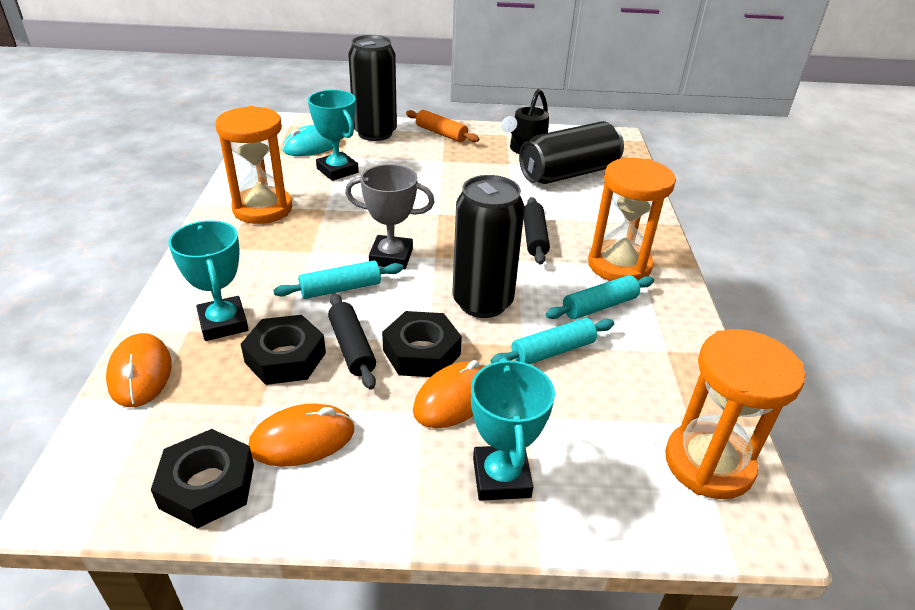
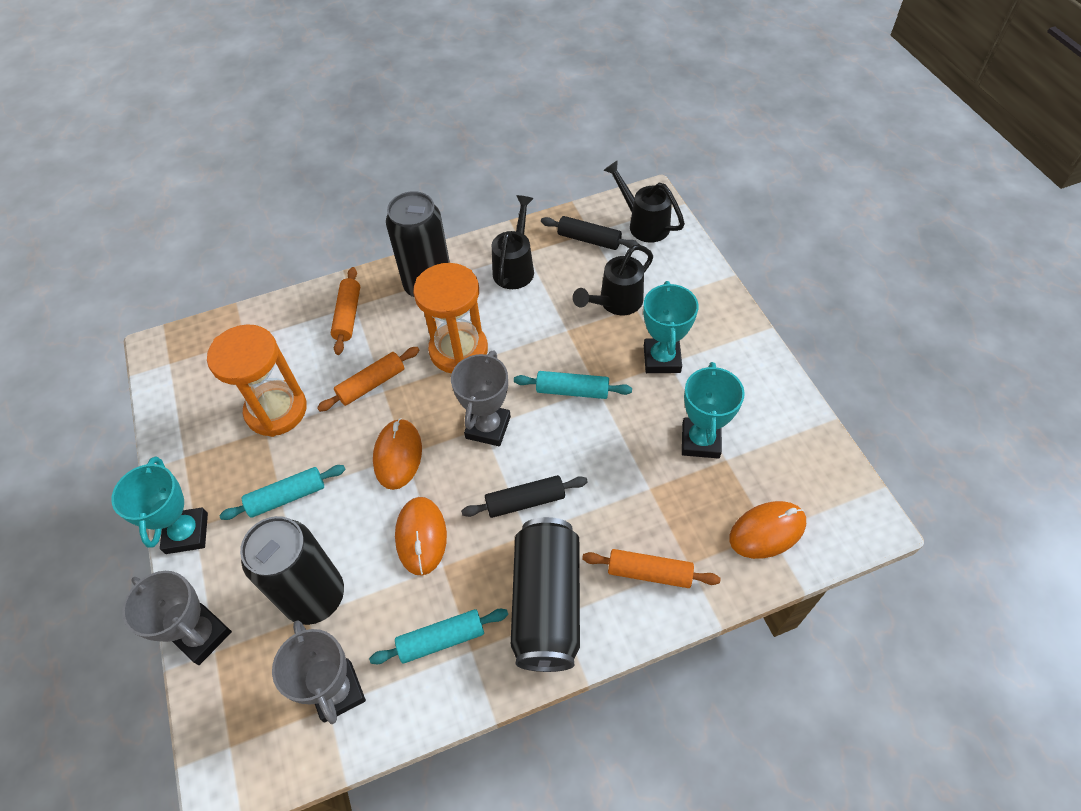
black nut: [151,429,254,529] [241,315,326,385] [382,311,462,377] = 3 -> none = 0
black watering can: [501,89,549,154] = 1 -> [492,195,534,289] [573,245,653,315] [603,160,685,243] = 3
grey trophy: [345,164,435,269] = 1 -> [122,571,232,665] [272,620,366,724] [451,350,511,446] = 3
orange hourglass: [215,106,292,224] [588,158,676,281] [665,329,805,499] = 3 -> [207,324,307,437] [413,263,488,373] = 2
orange rolling pin: [406,110,479,142] = 1 -> [317,347,419,412] [331,267,360,355] [582,549,721,588] = 3
turquoise mouse: [282,125,340,156] = 1 -> none = 0

